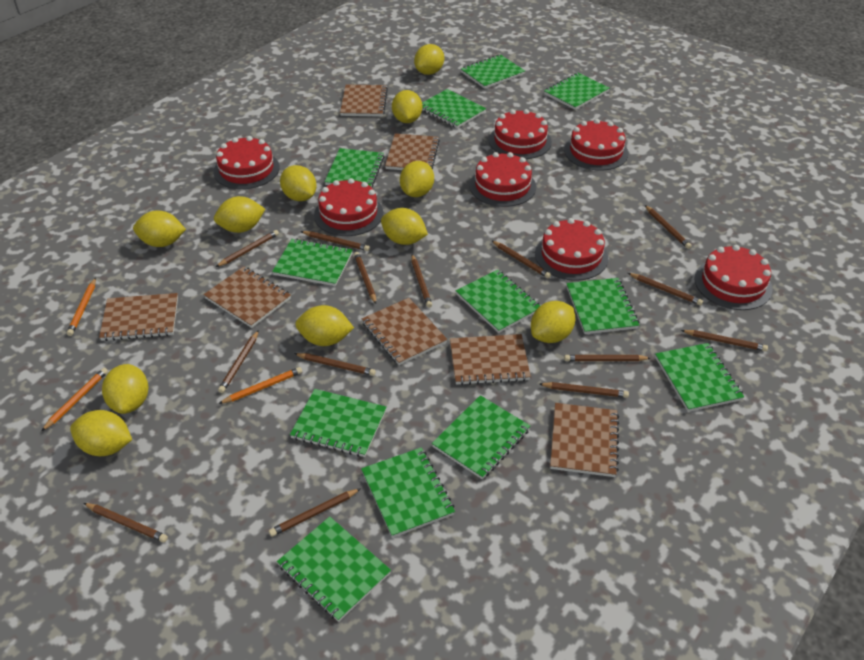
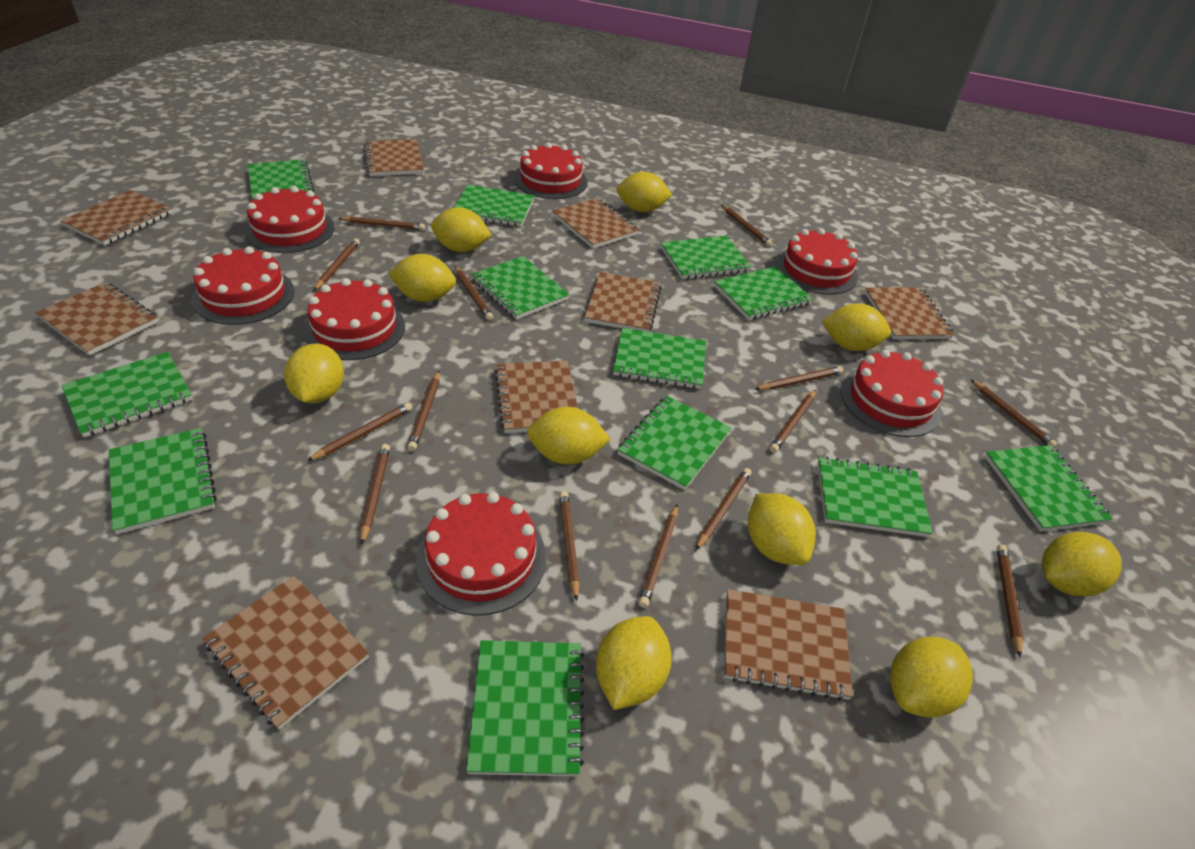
brown notebook: [99,293,178,341] [203,266,291,328] [340,85,388,117] [362,298,447,365] [385,133,440,170] [450,334,531,385] [550,403,619,477] = 7 -> [36,282,158,356] [61,190,172,245] [202,576,369,730] [363,139,424,176] [494,361,578,433] [552,198,639,249] [584,272,662,332] [724,589,853,701] [865,288,954,339] = 9
orange pencil: [42,368,108,431] [67,278,96,336] [218,367,302,404] = 3 -> none = 0
yellow lemon: [70,410,132,456] [102,364,148,414] [133,210,186,247] [214,196,265,233] [280,165,317,201] [295,305,354,346] [381,208,428,245] [392,90,422,123] [400,161,434,197] [414,44,444,75] [531,301,575,343] = 11 -> [284,343,344,403] [388,254,456,302] [431,207,492,252] [527,407,611,465] [596,616,672,710] [616,172,672,212] [748,493,816,565] [822,303,891,351] [890,636,973,718] [1042,532,1122,596] = 10

